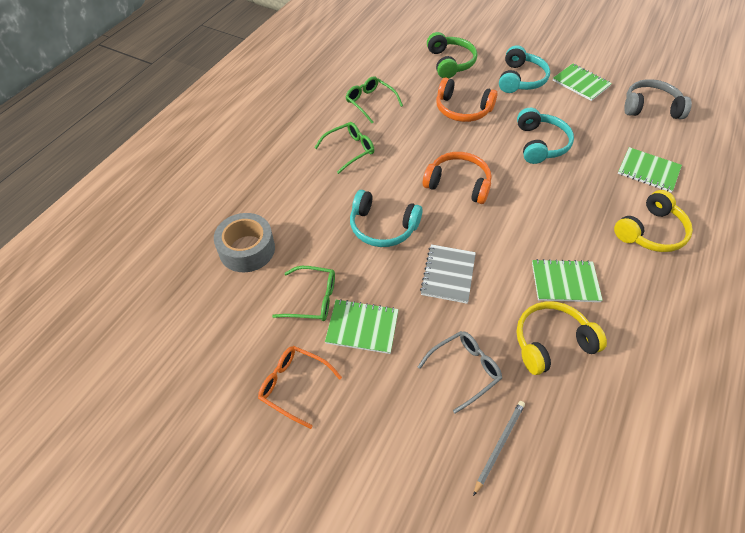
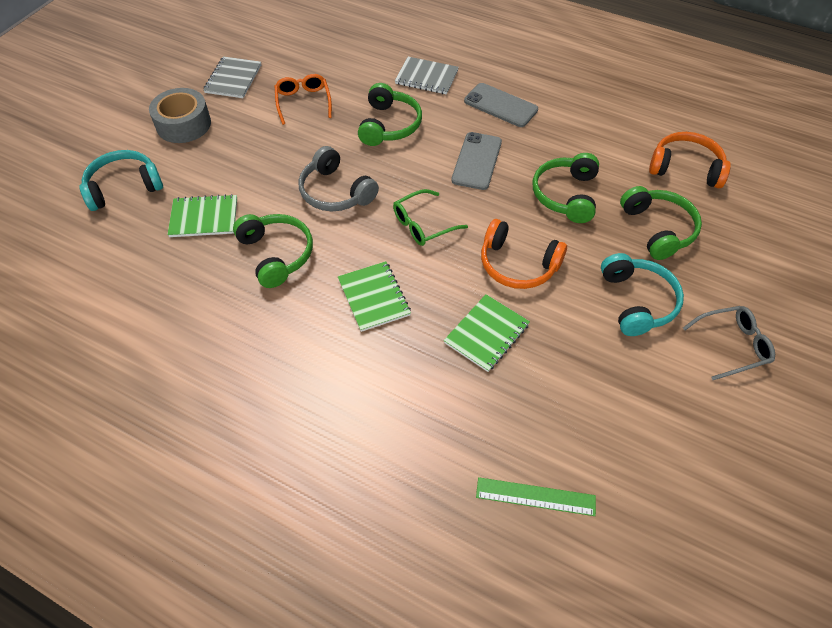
green glasses: [272,266,335,321] [314,122,374,174] [346,76,403,123] = 3 -> [393,189,468,246] = 1
green headphones: [427,32,477,78] = 1 -> [233,214,313,288] [358,83,422,146] [533,153,599,223] [620,186,702,260] = 4
green notebook: [325,299,399,354] [532,259,603,302] [553,63,612,101] [618,147,682,192] = 4 -> [167,194,237,237] [338,261,411,332] [444,294,530,372] = 3
green ruler: none = 0 -> [476,477,596,516] = 1
grey notebook: [420,244,476,304] = 1 -> [203,56,261,98] [395,57,459,94] = 2
grey pencil: [473,401,525,496] = 1 -> none = 0
grey phone: none = 0 -> [451,132,502,190] [464,83,538,127] = 2
turquoise headphones: [350,190,423,247] [499,45,550,93] [517,108,574,164] = 3 -> [79,150,163,211] [601,253,684,336] = 2
yellow headphones: [516,301,607,375] [614,190,693,252] = 2 -> none = 0

